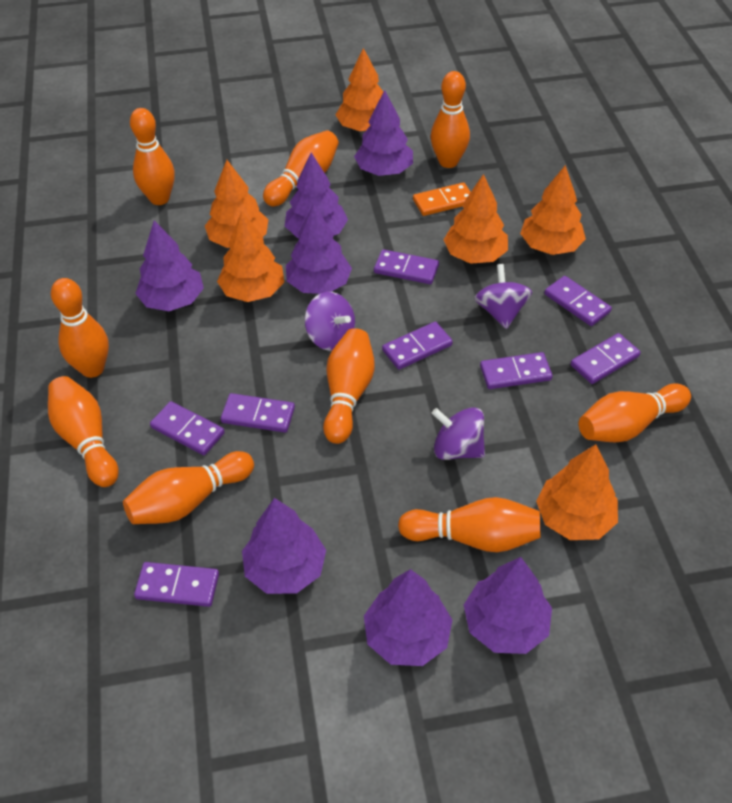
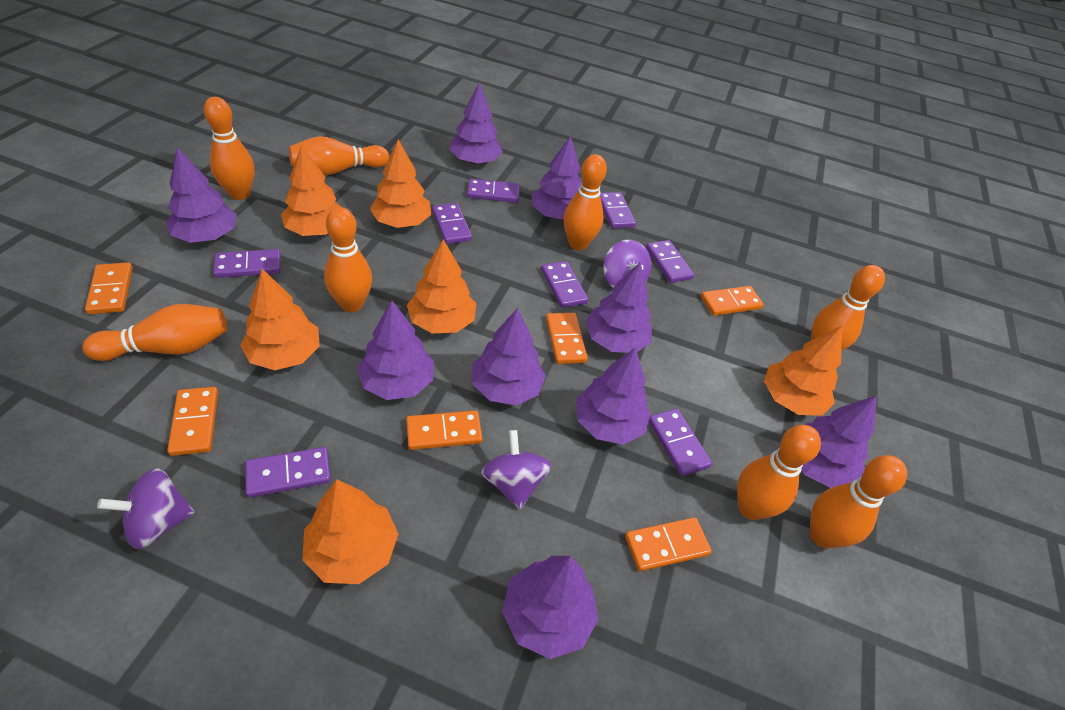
orange bowling pin: [48,376,119,487] [51,278,109,378] [123,451,254,524] [130,108,175,205] [263,130,339,206] [323,328,375,444] [398,497,541,552] [430,71,470,168] [579,383,691,442] = 9 -> [82,304,227,361] [204,97,255,200] [289,136,389,175] [324,207,372,312] [564,154,607,250] [737,425,821,520] [809,455,907,548] [811,265,885,351] = 8
orange domino: [413,183,471,216] = 1 -> [85,262,133,314] [167,387,218,456] [406,410,482,450] [546,313,588,364] [625,517,712,571] [701,286,764,316] = 6
purple tree: [135,220,204,311] [242,498,326,594] [285,153,348,238] [286,204,352,294] [354,90,413,176] [364,569,452,666] [464,557,552,654] = 7 -> [166,148,237,243] [357,301,434,400] [449,82,503,164] [472,308,546,405] [502,556,599,659] [532,136,582,220] [576,347,651,445] [585,262,652,353] [801,395,877,488] = 9

